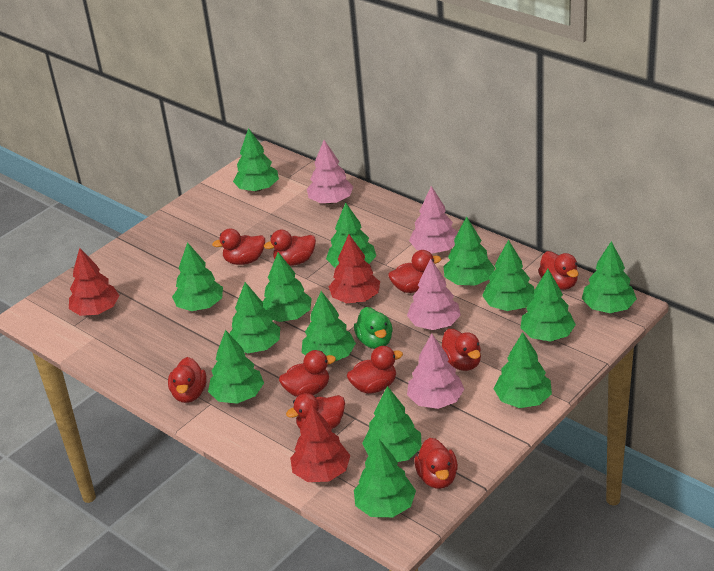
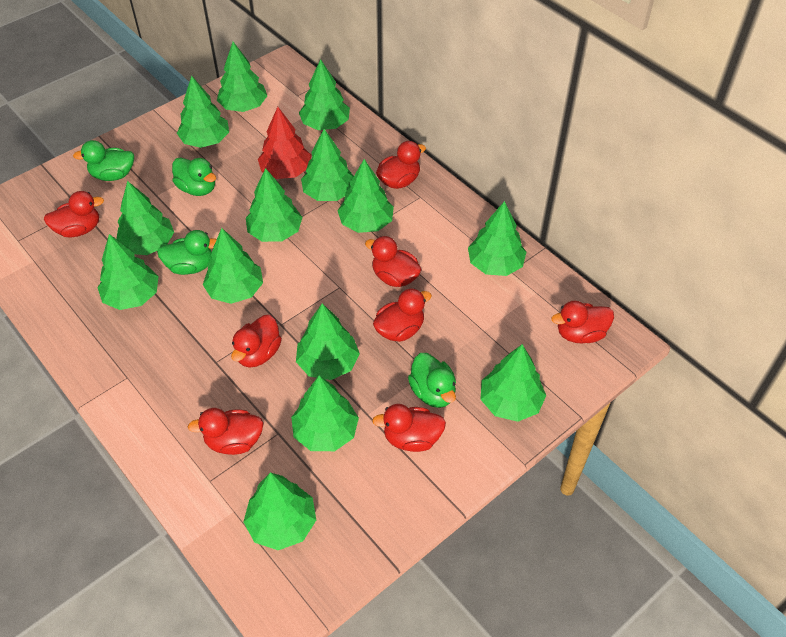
green duck: [354,307,393,349] = 1 -> [73,140,134,181] [157,230,217,275] [172,157,216,196] [408,353,456,408] = 4
pink tree: [307,140,353,204] [407,258,461,330] [407,333,464,409] [409,186,457,254] = 4 -> none = 0
red duck: [168,357,206,403] [212,229,265,265] [264,230,316,266] [279,350,336,397] [286,393,345,429] [347,346,403,394] [388,250,441,293] [414,438,458,489] [441,329,481,371] [538,251,579,290] = 10 -> [44,191,104,238] [188,408,264,455] [231,315,282,368] [365,236,422,287] [372,404,446,452] [373,288,432,342] [376,141,426,189] [552,301,614,343] = 8
red tree: [69,248,119,316] [290,405,350,482] [329,234,380,303] = 3 -> [258,107,311,179] = 1

